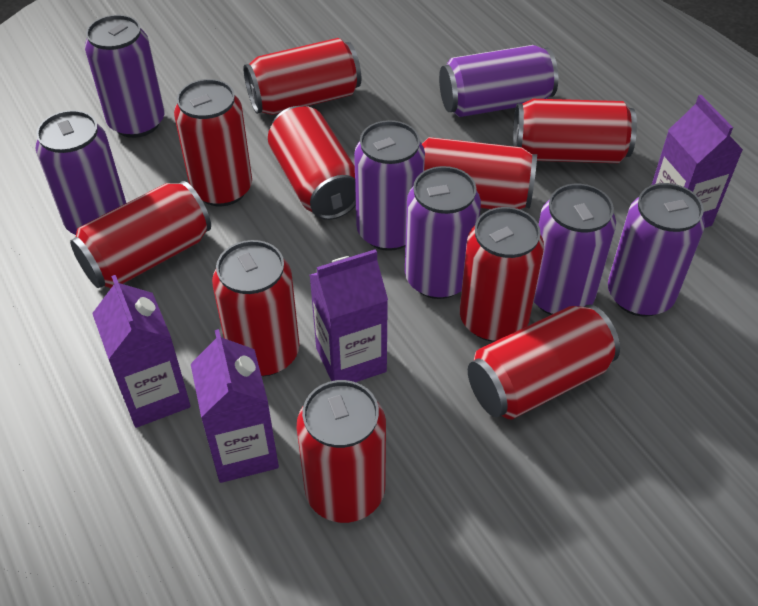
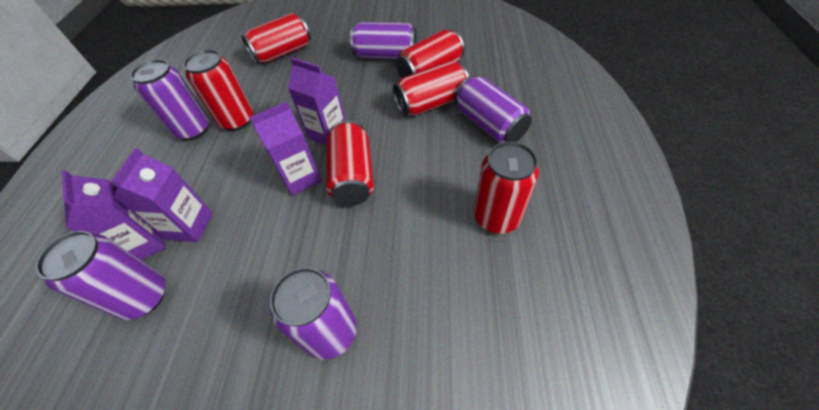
purple can: [36,110,126,235] [85,15,165,138] [354,120,425,251] [405,166,481,299] [439,45,558,117] [533,184,616,315] [608,183,705,317] = 7 -> [36,231,165,320] [130,59,209,140] [270,267,357,360] [350,22,417,59] [454,76,532,143] = 5
red can: [70,181,211,288] [174,79,252,206] [212,240,300,376] [243,38,361,115] [268,106,356,220] [297,380,386,523] [421,137,537,209] [460,207,544,342] [468,304,620,420] [513,99,637,163] = 10 -> [183,50,253,131] [242,13,311,64] [326,120,374,206] [393,60,469,116] [396,29,464,78] [474,142,539,234] = 6

